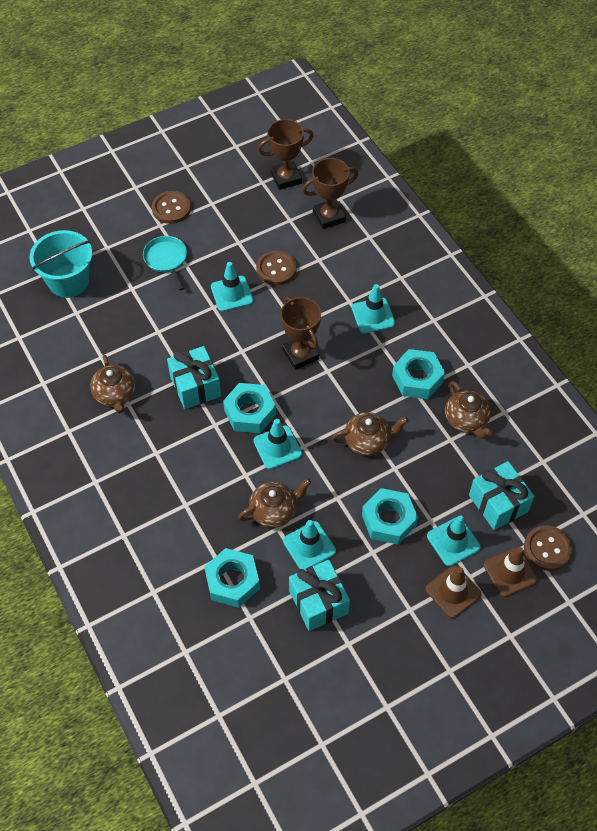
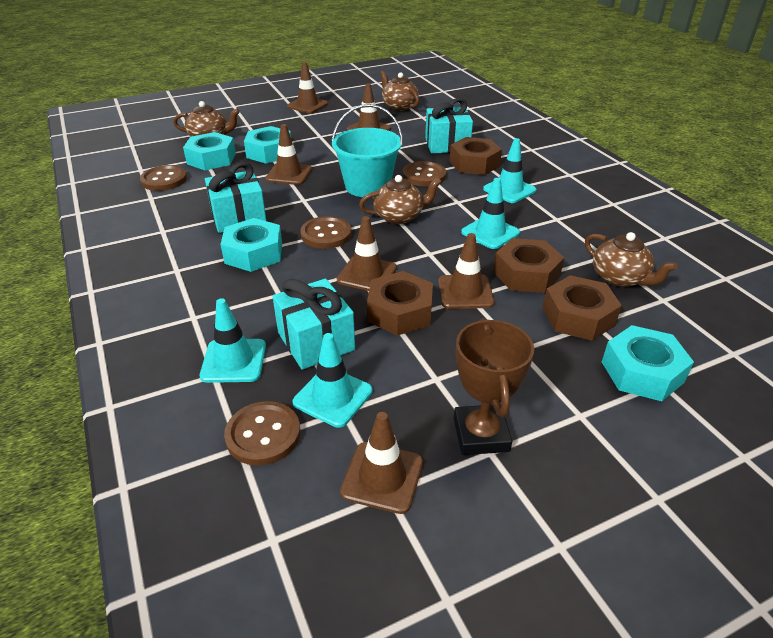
brown button: [152,191,191,224] [256,250,297,285] [524,525,572,571] = 3 -> [140,165,187,191] [224,401,300,466] [300,216,352,249] [402,161,446,186] = 4
brown nut: none = 0 -> [367,271,433,336] [449,137,502,175] [493,238,564,293] [543,275,622,341] = 4
brown traffic cone: [426,565,482,618] [484,547,538,597] = 2 -> [265,124,312,185] [287,62,328,113] [337,216,397,291] [340,412,423,514] [347,83,391,131] [438,233,494,309] = 6
brown trophy: [258,119,314,190] [280,297,321,370] [302,158,358,229] = 3 -> [454,318,534,455] = 1
turquoise pan: [143,236,187,291] = 1 -> none = 0
turquoise traffic cone: [211,262,253,312] [253,419,302,469] [283,520,336,570] [352,284,395,334] [427,515,481,566] = 5 -> [200,298,266,383] [293,333,373,428] [461,178,520,249] [483,138,536,203] = 4

